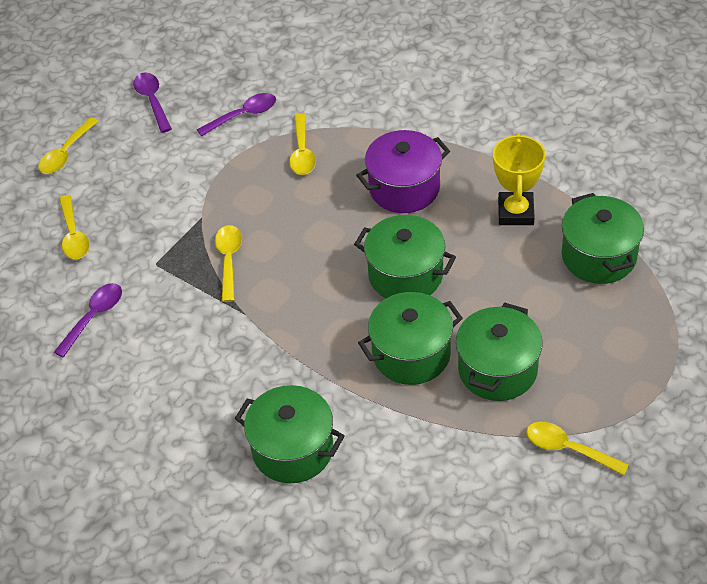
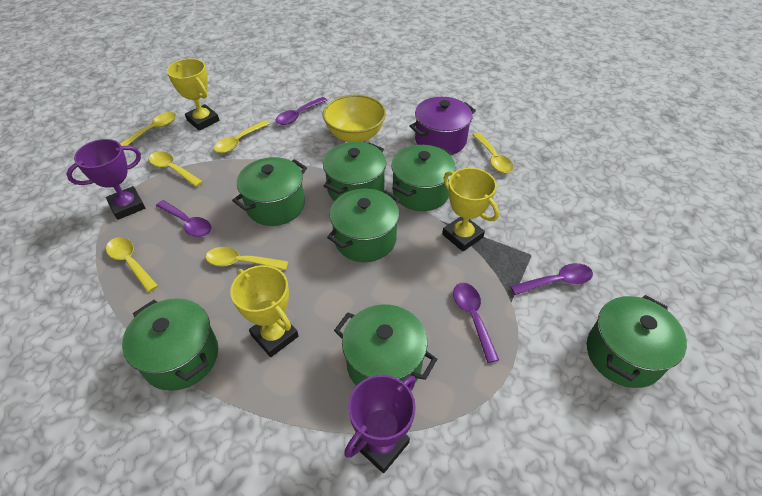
green pot: [235,385,345,483] [354,215,456,298] [358,292,463,385] [456,302,543,401] [562,193,644,284] = 5 -> [122,298,218,391] [232,157,307,226] [323,142,386,201] [327,189,400,262] [334,304,437,386] [392,145,456,211] [587,295,687,388] = 7
purple spoon: [54,283,122,357] [133,72,172,133] [197,93,276,137] = 3 -> [156,200,212,237] [275,97,327,125] [453,283,499,363] [510,263,593,295] = 4
purple trophy: none = 0 -> [66,139,145,220] [344,375,416,473] = 2
yellow bowl: none = 0 -> [323,95,386,142] = 1
yellow spoon: [39,117,98,174] [59,195,90,259] [215,225,242,302] [289,113,316,175] [526,421,629,476] = 5 -> [106,237,158,292] [120,112,176,146] [149,151,203,187] [205,247,289,270] [214,120,270,153] [473,132,513,173] = 6
yellow trophy: [493,133,545,225] = 1 -> [167,58,219,131] [230,265,299,357] [442,168,499,251] = 3

